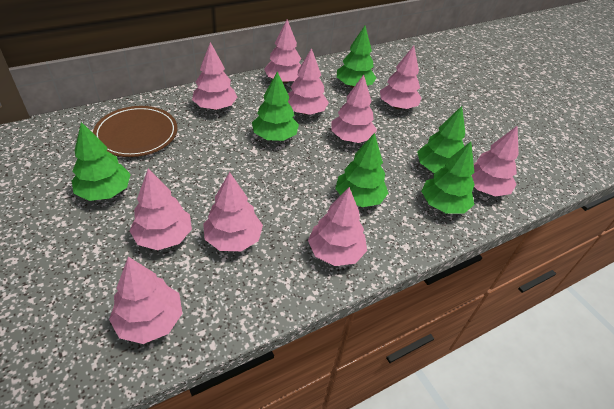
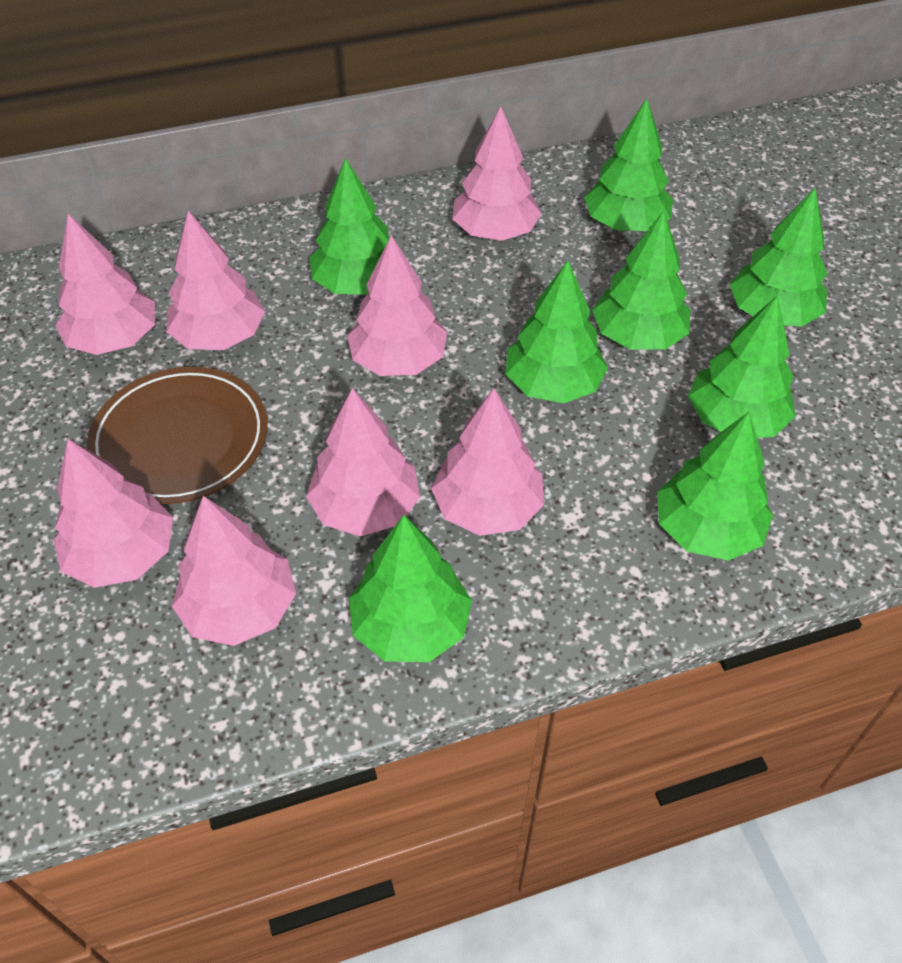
green tree: [72,122,131,201] [252,71,299,141] [335,133,388,207] [337,26,376,88] [417,106,465,173] [421,142,475,214] = 6 -> [310,158,389,295] [349,515,472,662] [506,260,608,403] [584,99,673,231] [592,211,690,350] [657,412,773,561] [688,295,796,438] [730,188,828,326] = 8
pink tree: [109,257,183,344] [129,169,192,250] [192,42,237,110] [203,172,263,251] [264,20,301,83] [288,48,329,115] [308,187,367,266] [331,75,377,143] [380,46,421,109] [471,126,519,197] = 10 -> [54,439,173,588] [55,214,155,355] [166,211,265,350] [172,496,296,646] [306,388,420,536] [347,235,448,376] [431,388,544,536] [452,106,542,241] = 8

